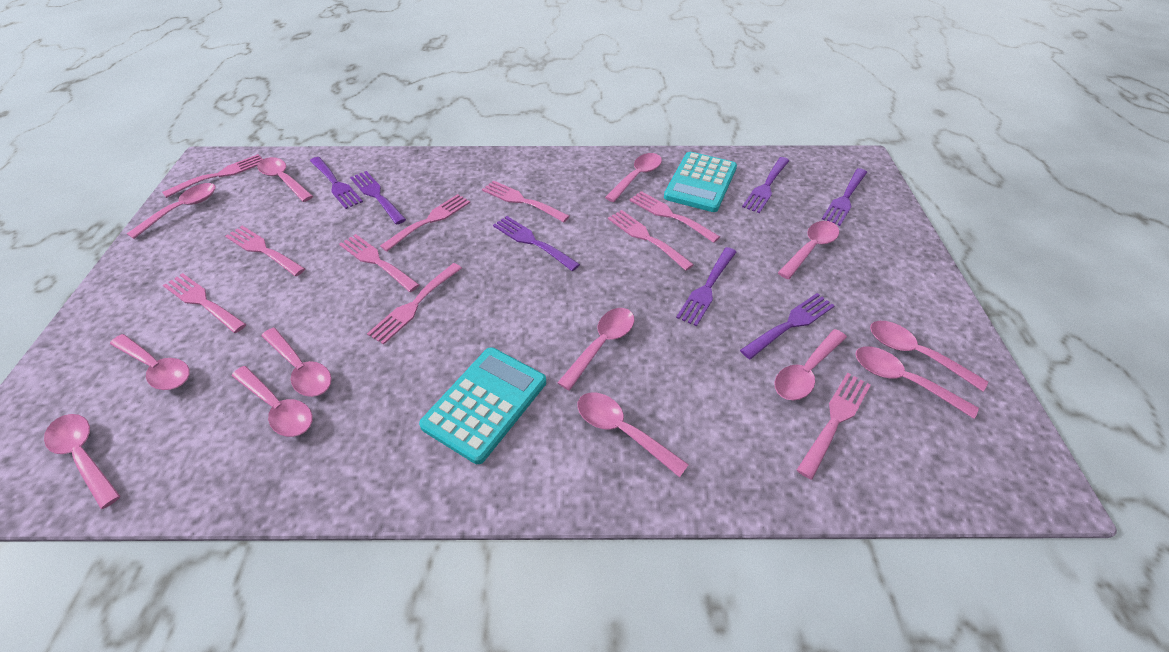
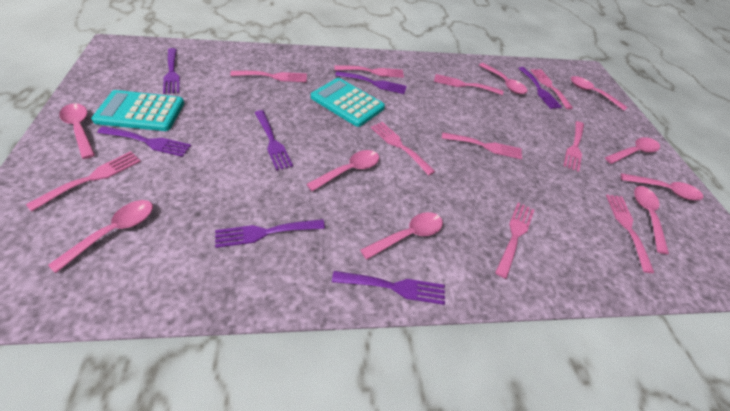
pink spoon: [44,414,121,509] [110,334,190,390] [127,183,216,239] [232,366,313,437] [257,157,313,202] [262,328,332,397] [557,308,634,391] [577,392,689,478] [605,153,662,202] [774,329,847,400] [778,221,839,279] [855,346,979,419] [870,321,988,391] = 13 -> [48,200,153,273] [59,103,95,159] [306,150,379,191] [360,212,443,260] [479,63,527,94] [571,76,627,111] [605,137,660,164] [621,173,703,200] [634,186,669,254] = 9

